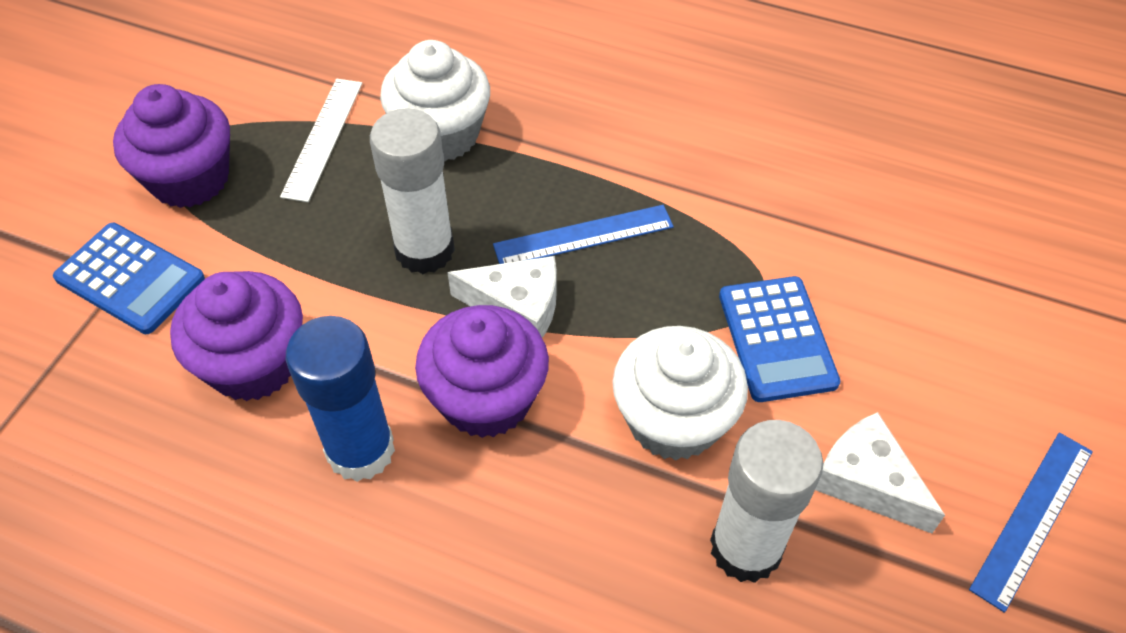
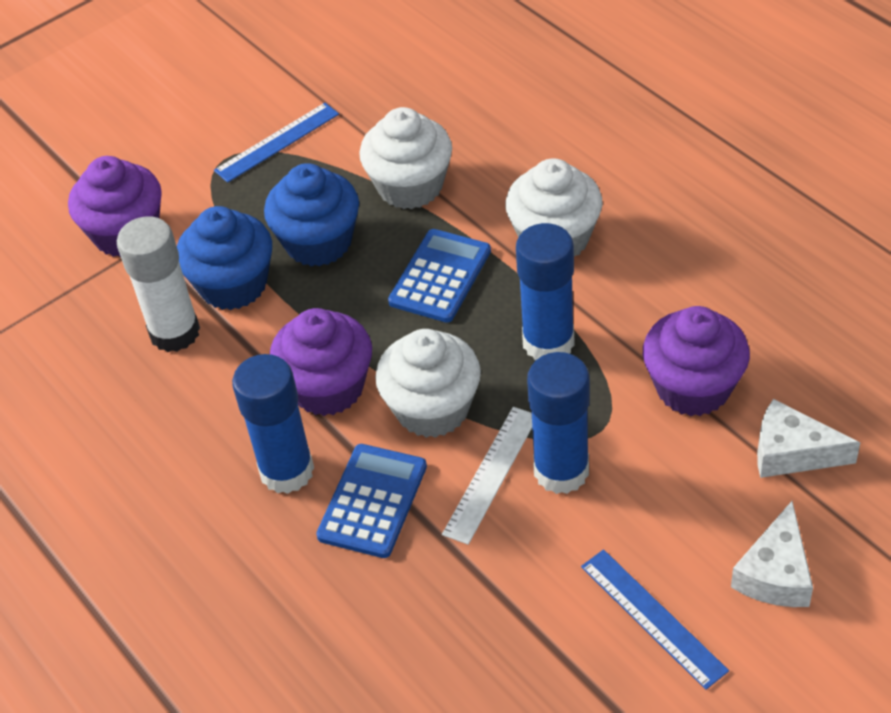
blue cupcake: none = 0 -> [177,206,272,310] [264,163,359,267] = 2
blue glue stick: [286,316,395,482] = 1 -> [232,354,314,494] [516,223,575,360] [527,352,590,494] = 3
white cupcake: [380,40,490,162] [612,326,748,460] = 2 -> [359,107,452,209] [375,329,481,438] [505,158,602,257] = 3
white glue stick: [370,108,455,274] [710,420,823,583] = 2 -> [117,216,200,352] = 1

